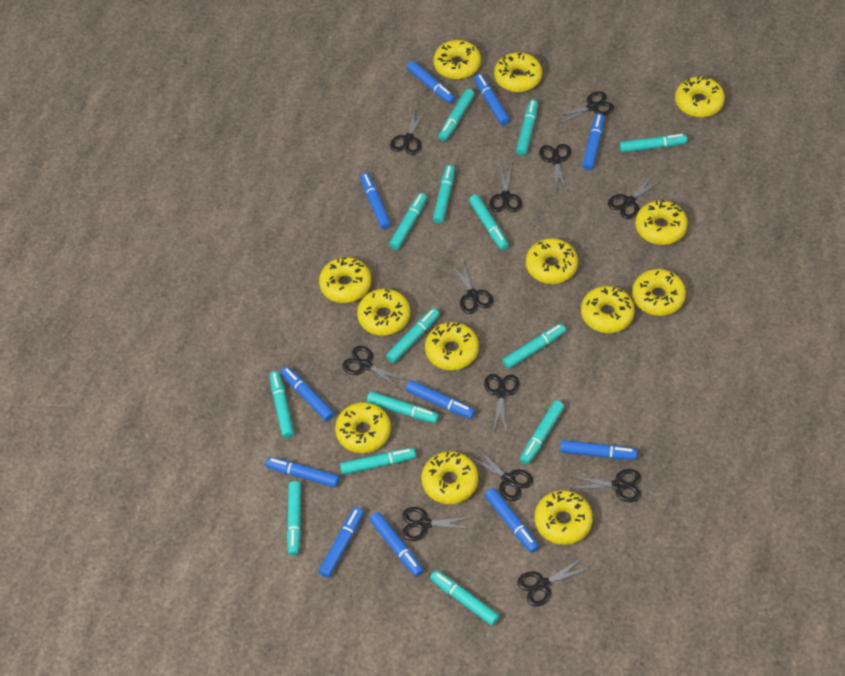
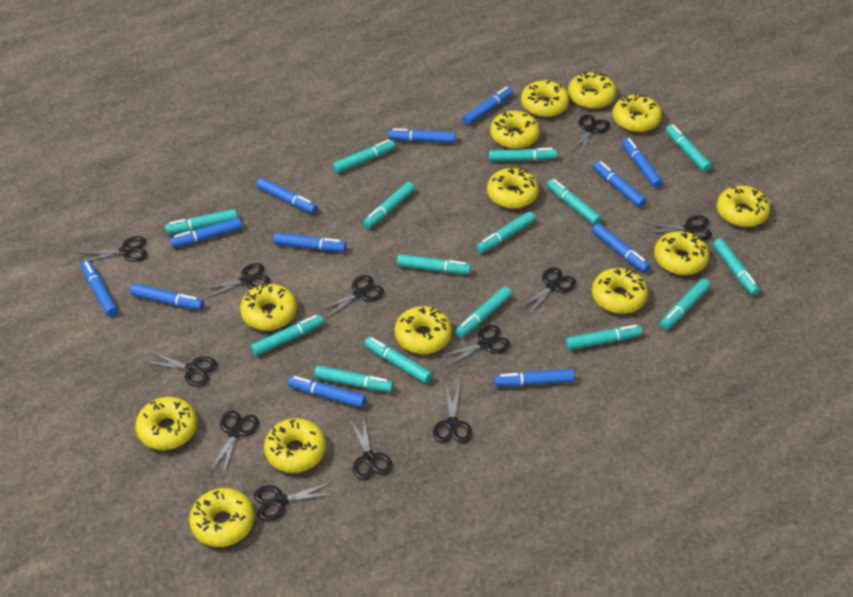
blue marker: [265,457,339,487] [281,366,334,421] [319,507,364,578] [360,173,391,229] [369,512,423,577] [405,380,475,419] [407,61,455,104] [474,74,510,125] [485,488,539,553] [560,440,637,460] [582,114,604,170] = 11 -> [81,261,118,316] [130,283,204,310] [170,218,242,248] [256,178,317,214] [273,232,346,252] [288,376,366,408] [388,128,455,143] [463,87,513,125] [494,369,575,387] [592,223,650,272] [593,161,647,208] [622,138,663,188] = 12
turquoise marker: [270,371,294,438] [287,481,301,555] [340,448,416,475] [367,391,439,423] [386,308,440,363] [389,193,427,250] [430,570,499,626] [433,165,455,224] [438,89,475,141] [469,195,509,250] [503,323,566,369] [516,100,538,155] [520,400,564,465] [619,134,687,153] = 14 -> [165,209,237,234] [251,314,324,356] [314,365,393,392] [333,139,395,173] [363,182,415,228] [364,337,432,383] [397,254,471,274] [455,287,512,338] [476,211,535,253] [489,148,557,162] [547,179,602,225] [566,325,642,350] [660,279,710,330] [665,124,712,172] [713,238,760,296] = 15

